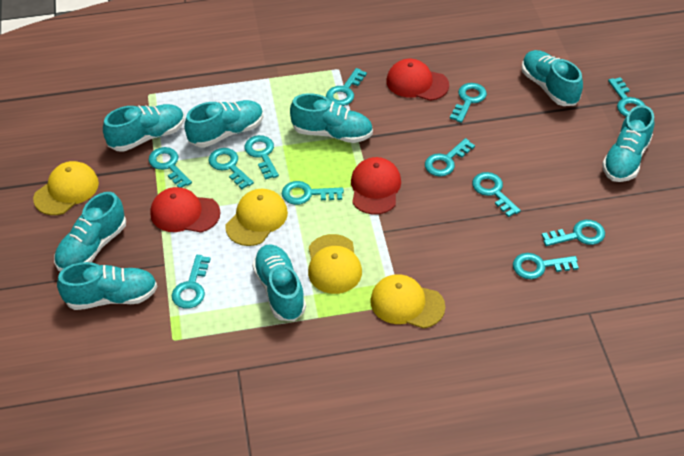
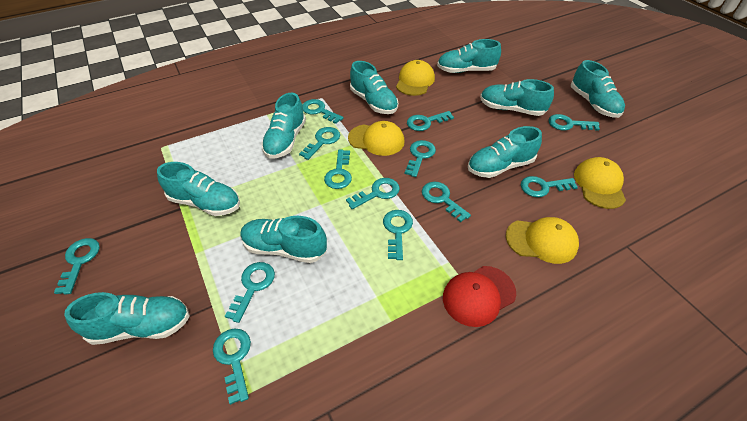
red cap: [150,187,220,233] [351,157,401,215] [386,59,449,101] = 3 -> [443,266,516,327] = 1
turquoise key: [148,147,192,188] [172,255,210,309] [209,148,254,189] [244,135,279,180] [282,181,344,205] [326,68,367,106] [425,138,475,176] [450,83,487,123] [472,172,521,217] [513,253,579,279] [542,220,605,246] [608,77,646,116] = 12 -> [54,238,100,295] [213,329,251,405] [225,262,275,323] [299,127,340,160] [302,99,343,124] [324,150,352,189] [346,178,400,209] [383,210,413,260] [405,140,436,177] [407,111,454,131] [422,182,471,222] [521,176,578,197] [549,114,600,131] = 13
turquoise shoe: [54,192,126,271] [57,262,157,310] [103,104,185,152] [184,100,263,148] [252,244,306,321] [290,93,373,143] [522,50,583,106] [602,105,654,182] = 8 -> [65,292,190,345] [157,162,240,216] [240,216,327,263] [261,93,306,159] [350,61,398,114] [437,39,501,73] [468,126,542,178] [480,79,554,116] [571,60,625,118] = 9

